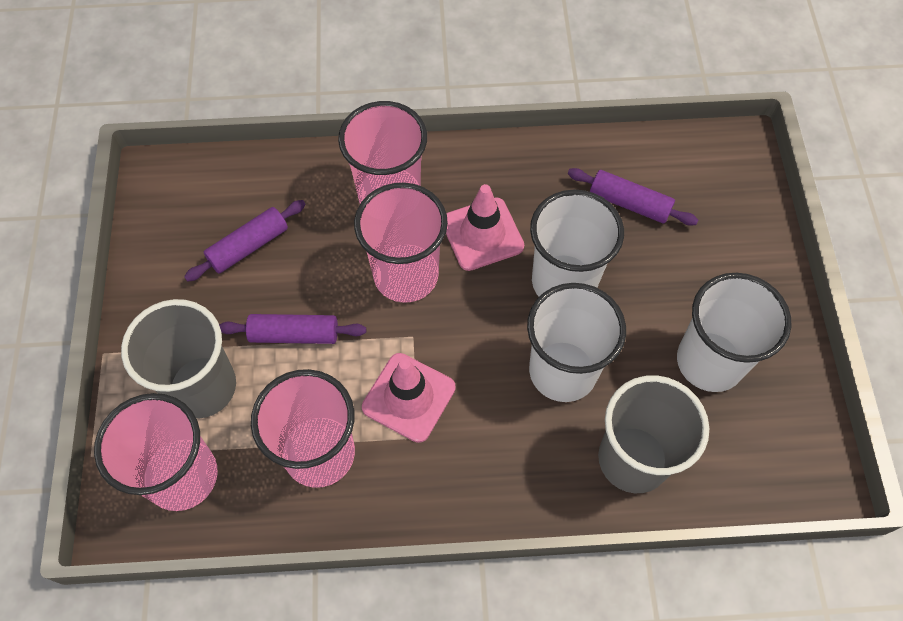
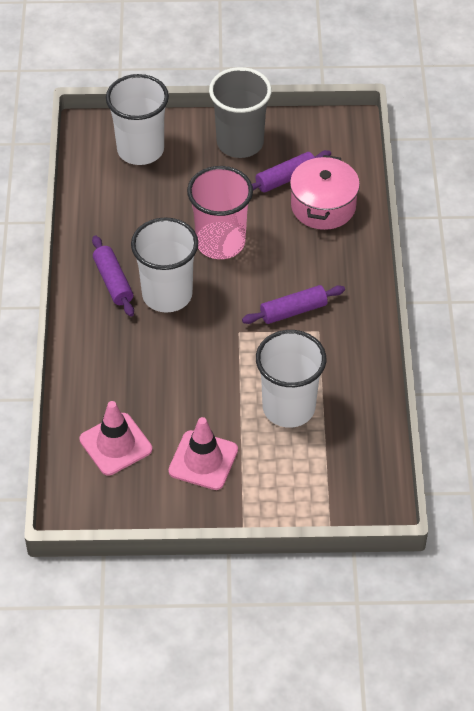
grey cup: [121,299,236,418] [598,375,709,493] = 2 -> [209,67,272,158] = 1
pink cup: [94,393,217,511] [251,369,355,488] [338,101,427,203] [354,183,448,303] = 4 -> [187,166,253,259] = 1
pink pot: none = 0 -> [290,155,360,230] = 1

